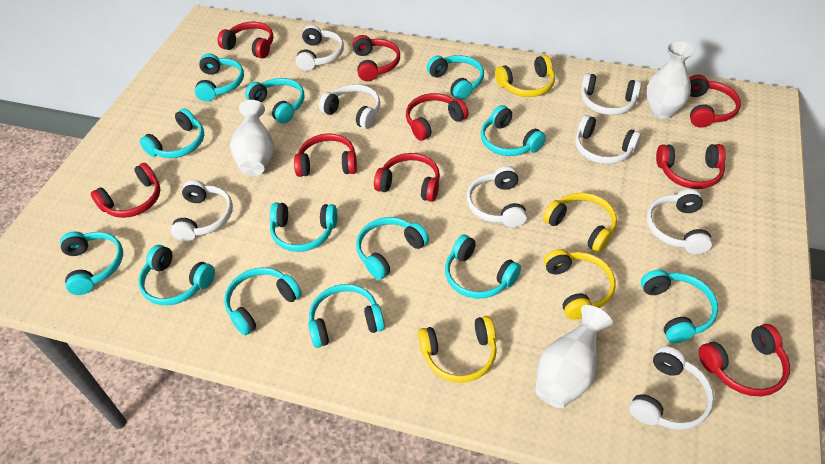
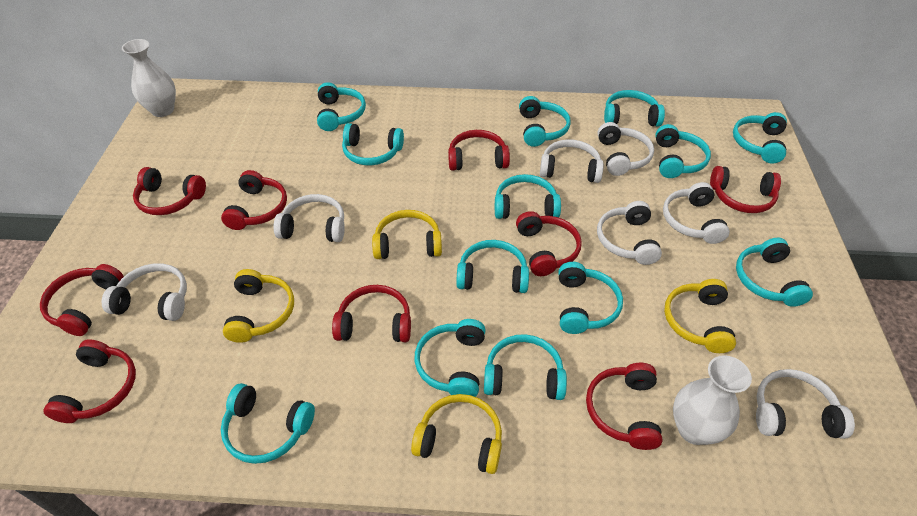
white headphones: [171,180,233,241] [296,25,344,71] [319,84,380,129] [467,166,527,227] [575,115,642,164] [581,73,641,115] [629,346,714,430] [647,189,713,254] = 8 -> [102,263,187,321] [273,194,345,242] [540,139,604,183] [597,122,654,176] [597,201,662,265] [663,182,730,244] [756,369,855,439] = 7
white vase: [230,100,274,176] [535,305,613,408] [647,40,695,119] = 3 -> [122,39,176,117] [673,355,752,445] = 2

